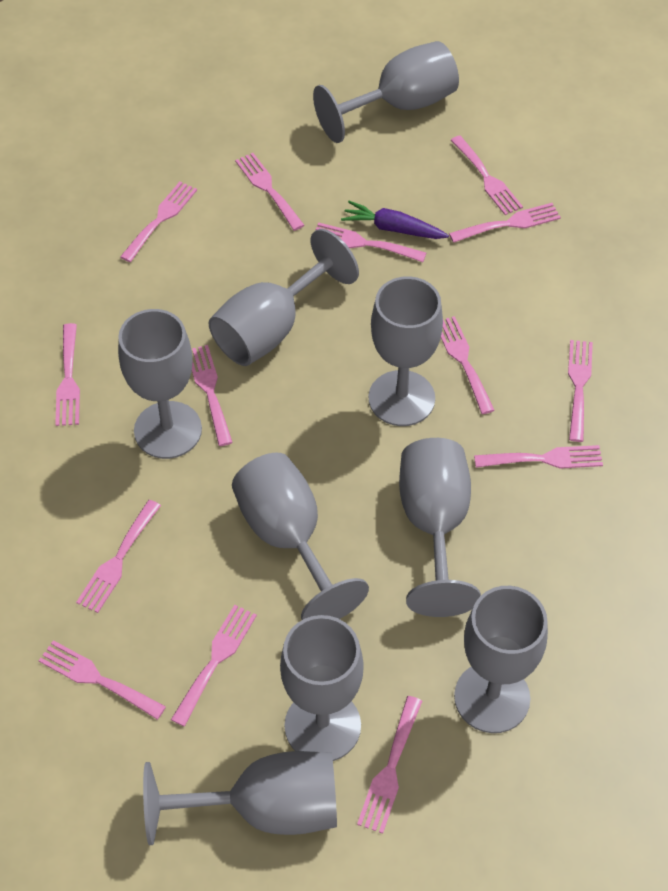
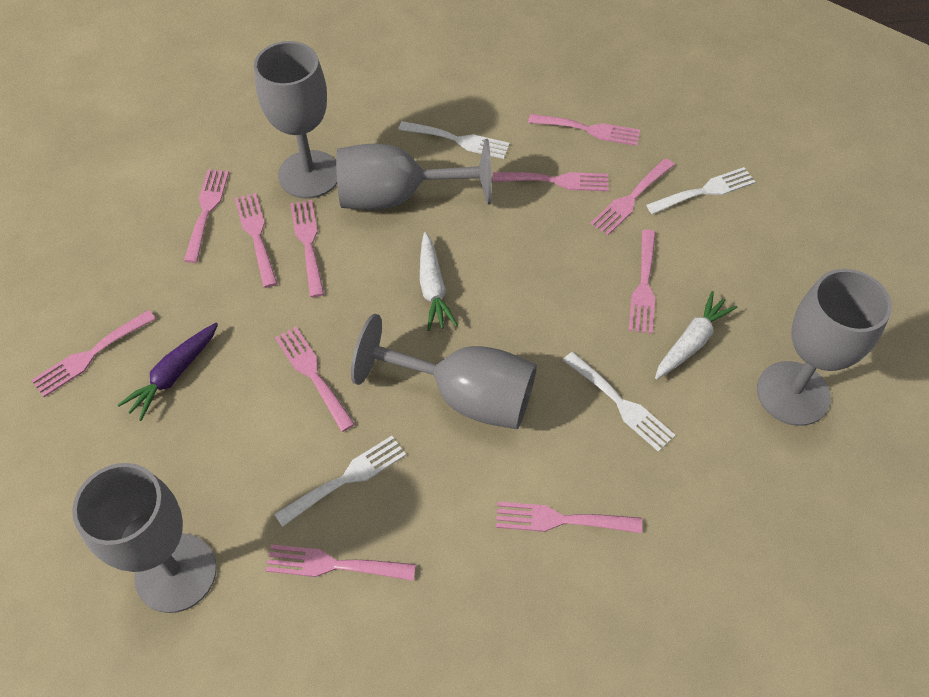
grey goblet: [118,309,202,459] [143,751,337,845] [209,229,359,366] [232,453,369,620] [280,615,364,761] [313,41,459,143] [368,276,443,426] [399,438,481,617] [454,586,548,733] = 9 -> [72,463,217,613] [254,41,337,199] [336,139,492,210] [351,314,537,429] [757,269,892,426] = 5
pink fork: [39,640,166,720] [55,323,80,426] [76,500,161,613] [120,182,197,262] [171,605,257,727] [192,345,233,446] [235,153,305,231] [316,223,426,262] [357,696,422,834] [441,316,494,414] [449,203,561,243] [450,136,523,215] [474,445,603,469] [568,340,593,442] = 14 -> [31,310,156,397] [184,169,229,263] [235,193,278,288] [266,544,416,581] [275,326,355,432] [290,200,324,297] [493,172,609,191] [496,502,642,533] [528,114,640,146] [590,158,675,235] [628,229,656,334] = 11
white carrot: none = 0 -> [420,232,458,331] [655,291,737,379] = 2
white fork: none = 0 -> [274,436,406,527] [398,121,510,159] [563,352,675,452] [646,167,756,214] = 4

